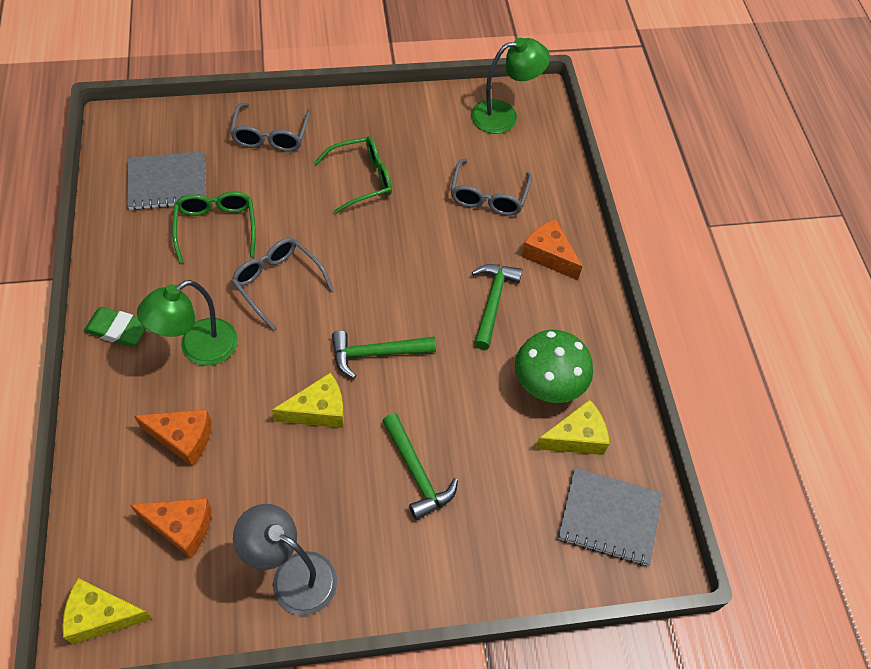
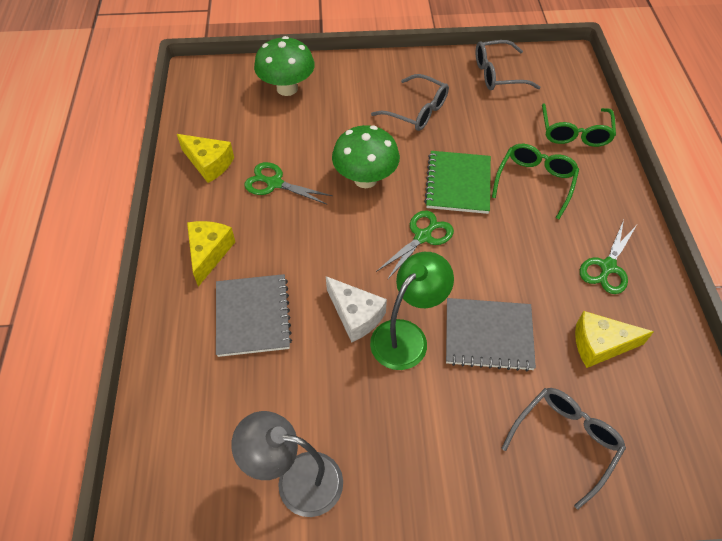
green eraser: [84,307,146,347] = 1 -> none = 0
green hammer: [332,330,436,378] [382,413,458,520] [472,264,522,350] = 3 -> none = 0
green lamp: [137,280,238,366] [471,38,550,134] = 2 -> [370,252,454,370] = 1
green mushroom: [515,330,593,403] = 1 -> [254,36,315,96] [332,125,400,188] = 2
green notebook: none = 0 -> [424,151,491,214] = 1
green scissors: none = 0 -> [244,162,333,205] [376,210,454,280] [580,220,637,294] = 3
orange cheese: [130,498,212,559] [134,409,212,466] [521,219,582,280] = 3 -> none = 0
white cheese: none = 0 -> [326,276,387,342] = 1

